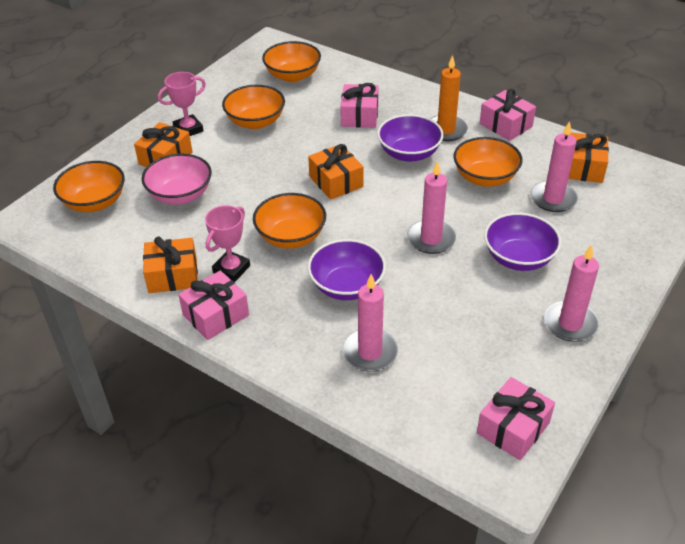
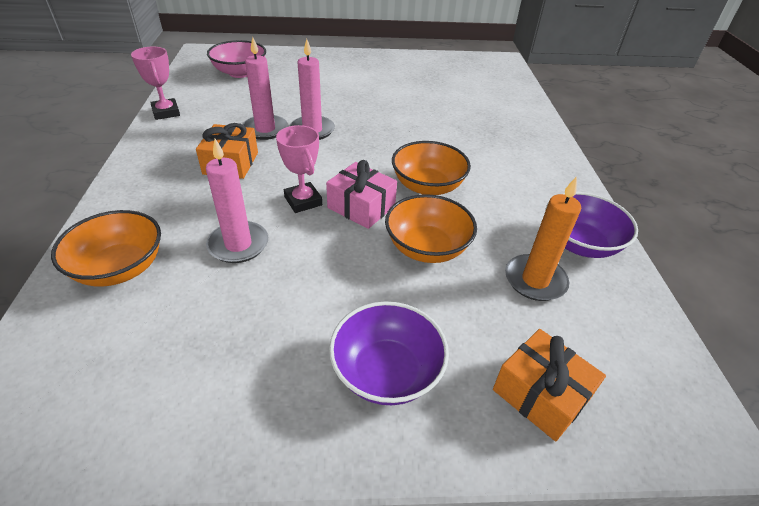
orange bowl: [53,161,125,212] [222,85,285,129] [253,193,326,248] [262,41,321,82] [453,137,523,187] = 5 -> [51,210,161,287] [385,194,477,263] [392,141,471,195] = 3
orange gift: [134,122,192,167] [143,236,198,293] [308,144,363,200] [568,132,609,183] = 4 -> [196,123,258,179] [493,329,606,441] = 2
pink candle: [342,274,398,372] [407,161,456,254] [530,121,578,212] [544,244,599,342] = 4 -> [206,139,268,263] [242,37,288,140] [290,39,335,140] = 3
pink gift: [178,270,249,340] [340,83,379,128] [477,377,555,460] [479,89,536,141] = 4 -> [326,160,397,229] = 1
purple bowl: [308,239,386,300] [377,114,444,162] [484,213,561,271] = 3 -> [329,301,449,405] [546,192,638,258] = 2

